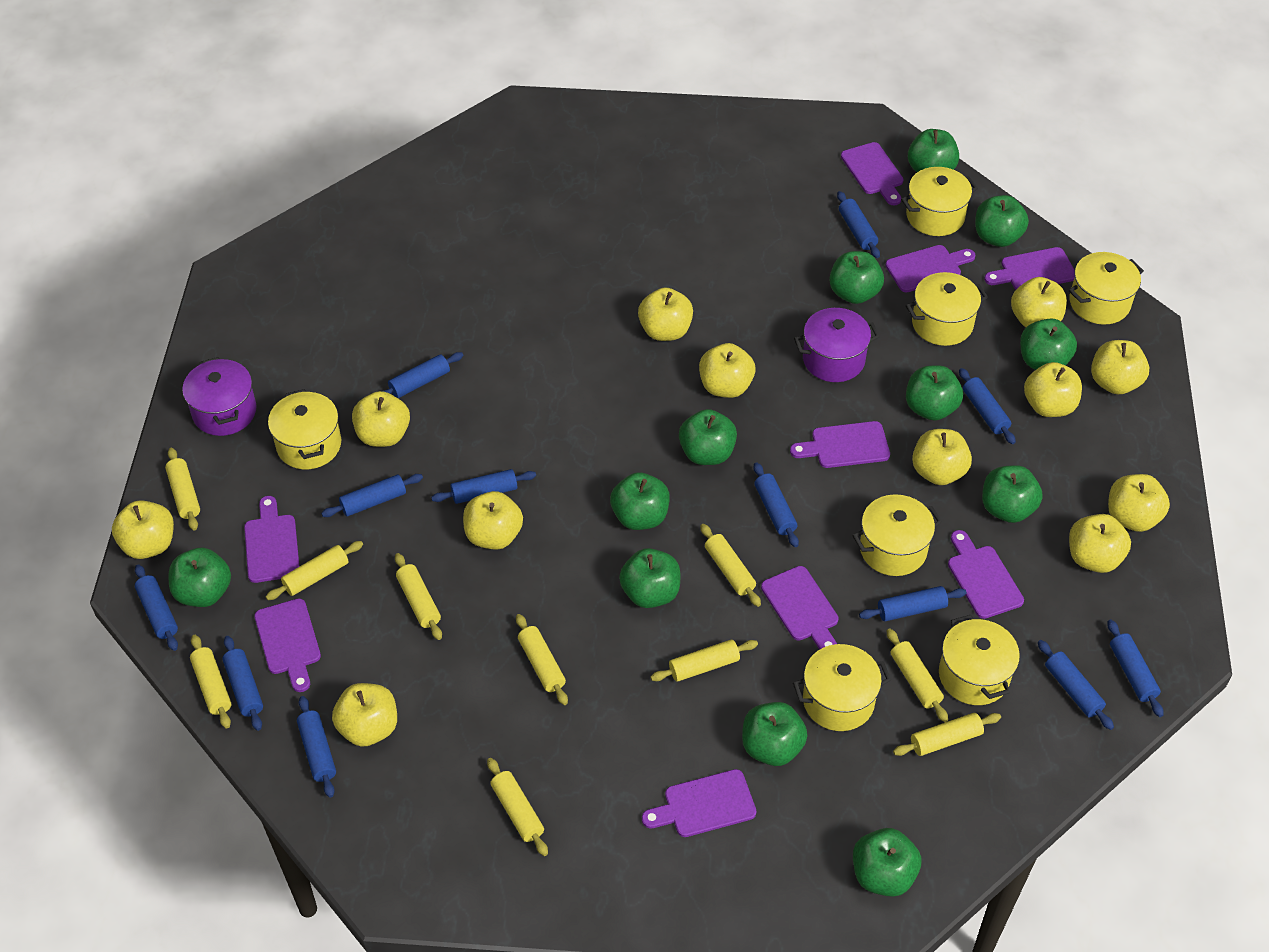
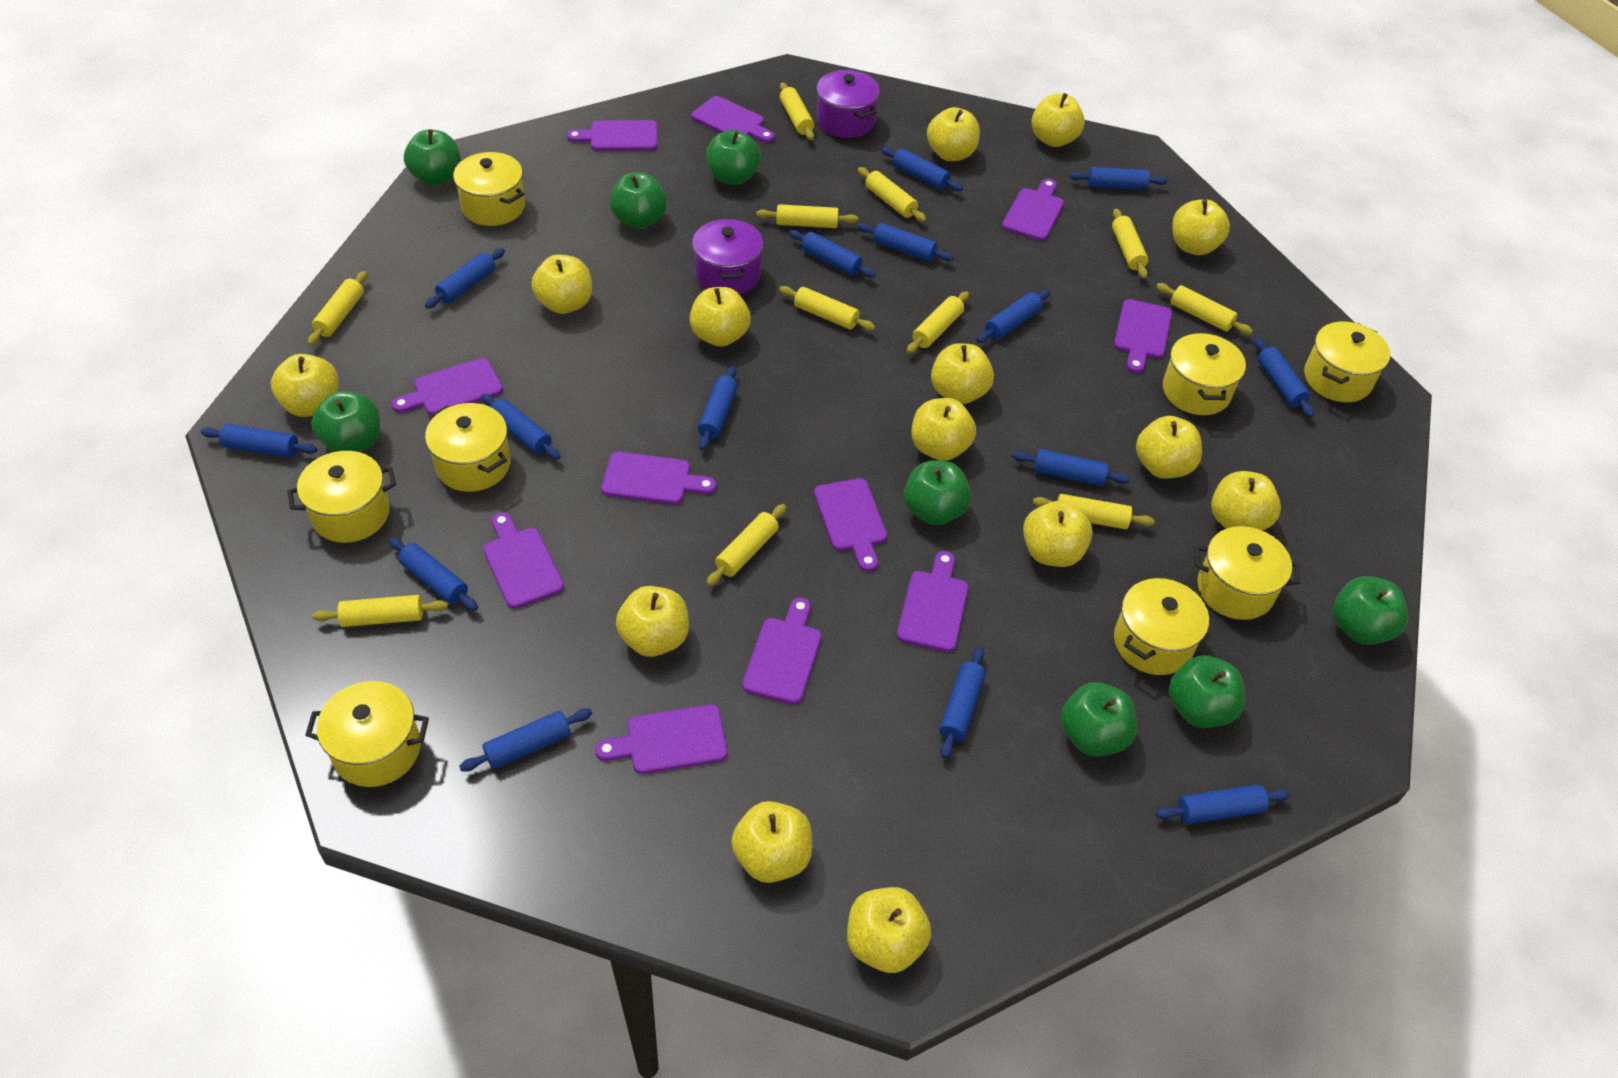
blue rolling pin: [135,564,178,651] [223,636,263,731] [297,696,336,798] [321,474,423,517] [383,352,464,398] [431,469,536,504] [753,462,799,547] [837,191,880,258] [859,586,967,621] [959,368,1016,444] [1038,640,1114,730] [1107,619,1163,717] = 12 -> [201,424,317,458] [389,538,478,611] [425,248,505,309] [459,708,592,772] [481,394,561,460] [698,366,738,450] [789,230,876,278] [858,223,953,261] [881,147,963,191] [939,647,986,758] [977,290,1050,343] [1012,449,1130,486] [1069,167,1168,190] [1155,784,1290,824] [1254,338,1314,417] = 15
green apple: [169,548,231,607] [610,472,670,530] [619,548,680,608] [679,409,737,465] [742,702,808,766] [829,251,884,304] [853,828,921,897] [906,365,963,420] [908,129,959,172] [975,195,1029,247] [982,465,1043,523] [1020,318,1077,370] = 12 -> [311,391,380,452] [404,129,461,186] [610,172,667,229] [707,130,761,185] [904,460,972,525] [1060,682,1137,757] [1169,655,1245,728] [1333,576,1408,645] = 8
purple cutting board: [244,496,300,583] [254,598,321,692] [642,769,756,837] [761,566,839,650] [790,421,890,468] [841,142,904,205] [885,245,976,292] [948,530,1024,619] [984,247,1075,290] = 9 -> [391,358,503,415] [483,512,564,609] [567,120,658,151] [595,705,727,774] [601,452,716,504] [691,96,775,143] [742,597,821,704] [814,478,887,572] [897,551,968,652] [1002,179,1064,241] [1114,299,1172,373] = 11
yellow apple: [112,500,174,559] [332,683,397,747] [352,391,410,447] [463,491,523,550] [638,288,693,341] [699,343,755,398] [912,429,972,485] [1011,277,1067,327] [1024,362,1082,417] [1069,514,1131,573] [1091,340,1149,394] [1108,474,1170,532] = 12 -> [271,354,339,417] [531,255,592,314] [616,586,689,657] [689,287,751,347] [731,801,812,883] [847,887,931,973] [912,398,976,461] [927,107,980,161] [931,343,994,404] [1023,501,1093,567] [1031,93,1085,147] [1136,416,1202,479] [1172,199,1230,255] [1211,471,1281,531] = 14
yellow pot: [268,389,341,469] [793,644,891,731] [852,494,942,576] [901,167,978,236] [906,272,988,346] [939,615,1020,705] [1069,252,1144,325] = 7 -> [287,451,396,543] [305,681,429,787] [425,403,511,492] [453,152,525,226] [1114,578,1209,675] [1163,332,1246,415] [1195,526,1300,620] [1304,322,1390,402] = 8
yellow rolling pin: [165,448,200,531] [190,635,231,729] [266,541,363,600] [395,553,442,640] [487,758,548,856] [516,614,568,705] [650,640,758,682] [700,524,761,607] [887,629,948,722] [893,713,1001,756] = 10 -> [308,271,367,346] [312,595,448,627] [706,504,786,586] [756,204,858,228] [779,286,875,330] [780,82,814,140] [858,167,926,222] [907,291,969,354] [1033,494,1155,529] [1112,209,1148,279] [1156,283,1253,334] = 11

